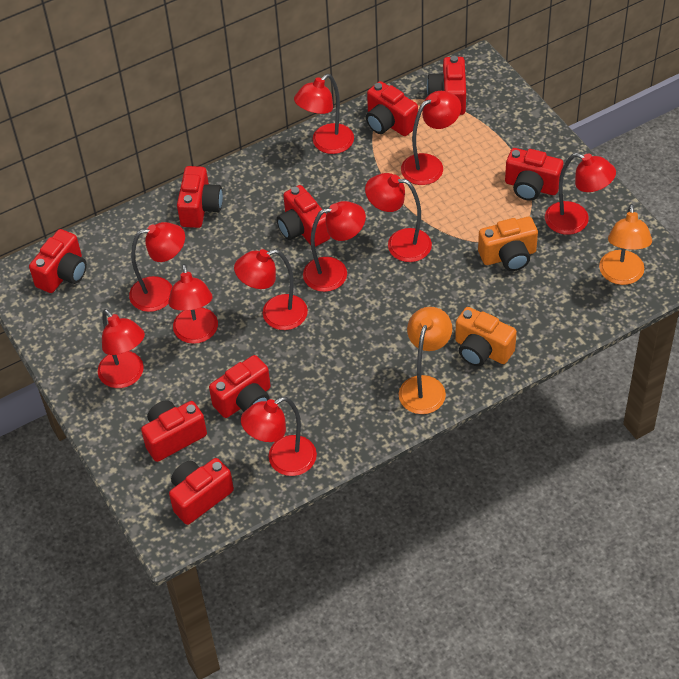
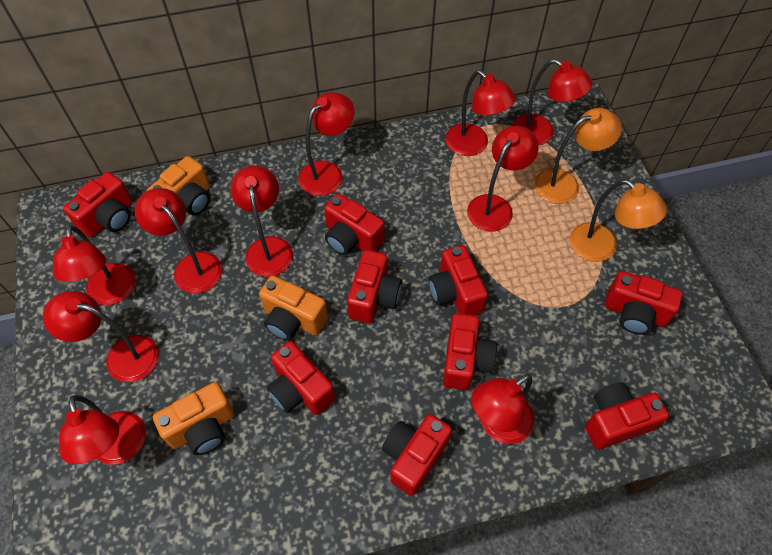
orange camera: [455,307,517,366] [478,217,538,271] = 2 -> [146,156,210,216] [153,382,234,455] [259,275,328,341] = 3

